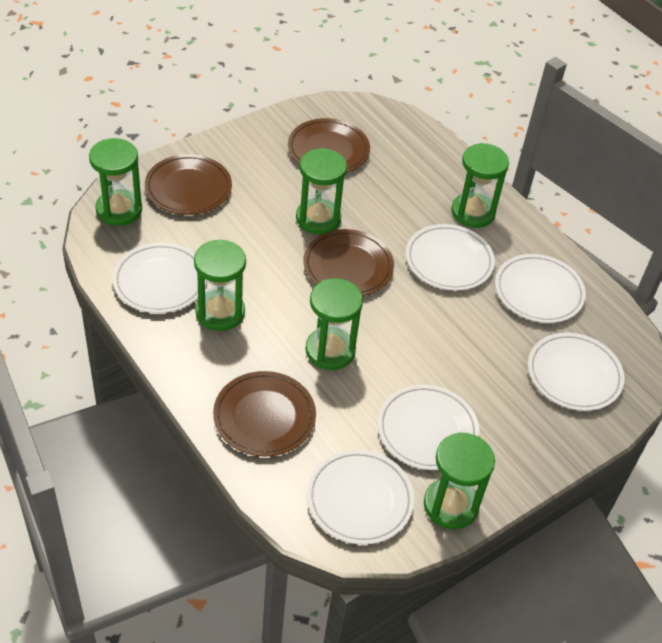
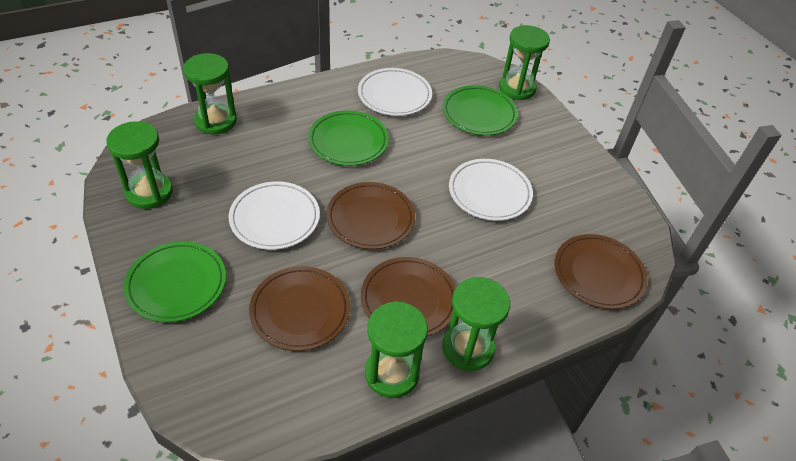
green hourglass: [89,138,142,226] [194,239,246,331] [296,148,347,235] [305,278,363,370] [424,432,495,529] [451,143,509,228] = 6 -> [106,121,173,209] [183,53,237,134] [365,301,428,398] [442,277,510,371] [499,25,550,100] = 5
green plate: none = 0 -> [124,241,226,323] [308,110,389,166] [442,85,518,135] = 3
white plate: [112,243,207,313] [307,450,414,545] [378,384,479,470] [406,224,495,291] [495,254,586,323] [528,333,625,411] = 6 -> [229,181,320,250] [358,68,432,116] [449,159,533,221] = 3

